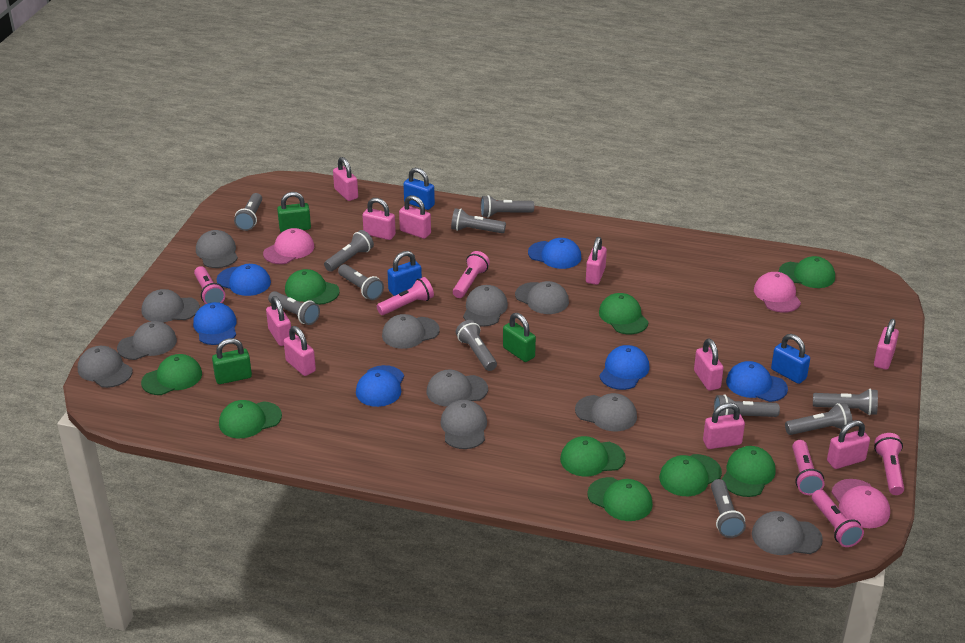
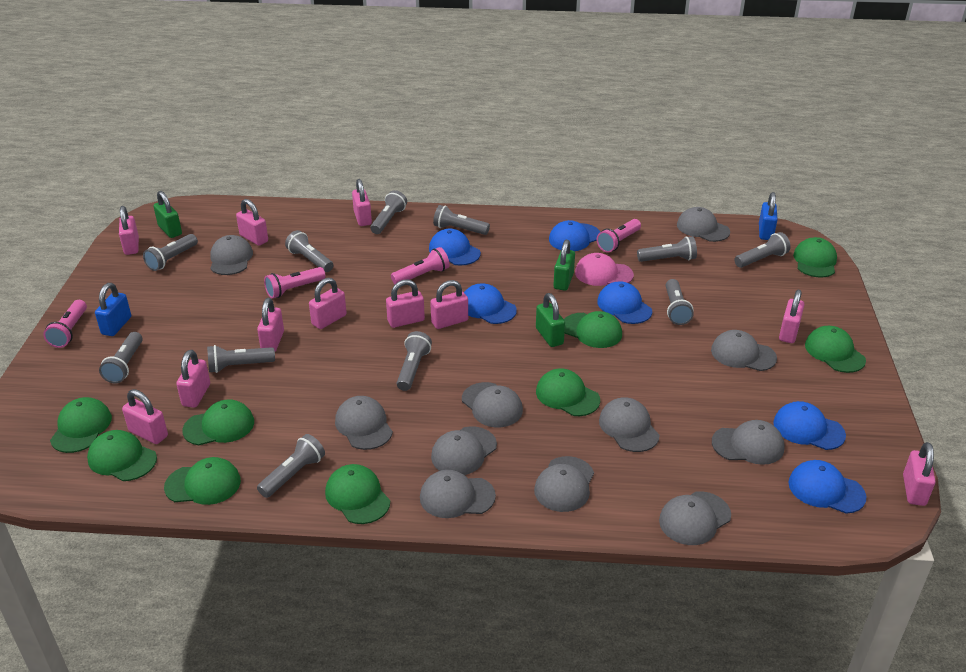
blue padlock: [387,251,422,296] [403,168,435,210] [771,334,810,384] = 3 -> [95,283,131,336] [759,192,778,240] = 2
pink cap: [263,228,314,264] [754,272,801,313] [831,479,890,528] = 3 -> [575,253,634,286] = 1
pink flashlight: [194,266,225,304] [377,277,434,315] [453,251,490,298] [792,440,824,495] [812,490,864,547] [874,433,904,495] = 6 -> [43,300,87,348] [264,267,325,299] [391,247,450,284] [597,219,641,253] = 4
pink padlock: [266,296,291,346] [284,326,316,376] [333,157,358,201] [362,198,396,240] [399,195,431,239] [586,237,607,285] [694,339,724,391] [703,403,745,449] [827,420,870,469] [874,319,899,370] = 10 -> [119,206,139,255] [122,389,168,444] [176,350,210,407] [236,199,268,246] [257,298,284,351] [309,278,347,329] [352,179,372,226] [386,279,425,328] [430,280,468,329] [779,290,804,343] [903,442,935,506] = 11

